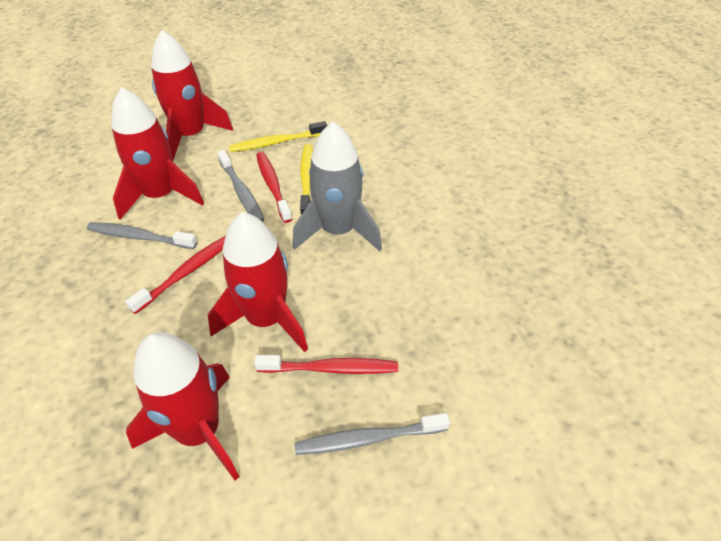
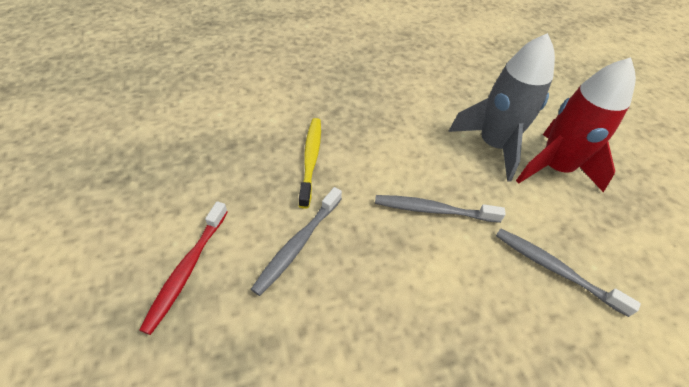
red rocket: [111,87,204,219] [126,332,240,480] [151,30,233,162] [208,212,308,352] = 4 -> [516,57,636,192] = 1
red toothbrush: [125,236,226,314] [254,355,398,374] [256,152,292,223] = 3 -> [139,201,228,335] = 1
yellow toothbrush: [229,121,327,152] [300,144,313,215] = 2 -> [299,118,321,209] = 1

